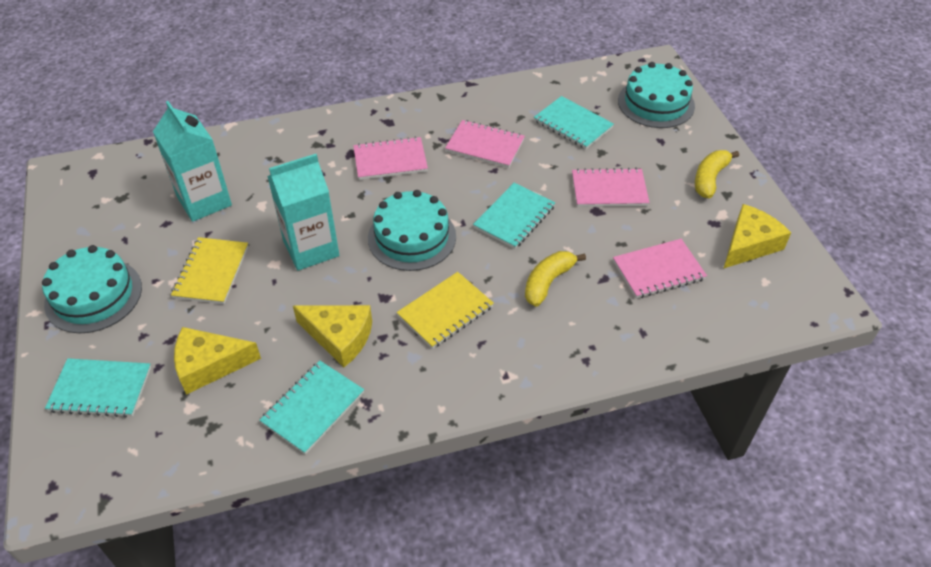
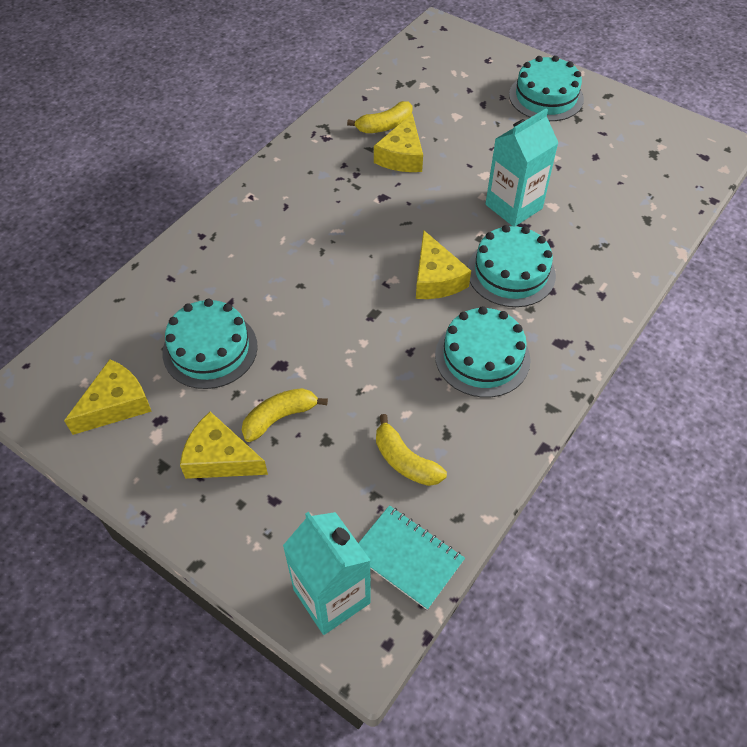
pink notebook: [353,137,428,180] [445,120,525,168] [572,168,650,207] [613,239,707,299] = 4 -> none = 0
turquoise cake: [42,245,142,333] [368,190,456,271] [618,62,695,128] = 3 -> [163,299,258,389] [435,306,531,398] [467,225,556,307] [509,56,584,121] = 4
turquoise notebook: [45,358,151,418] [260,361,364,454] [473,183,555,249] [534,96,614,149] = 4 -> [358,505,465,610] = 1
yellow banana: [525,251,586,307] [695,150,739,198] = 2 -> [242,388,328,442] [347,101,413,133] [376,414,447,486] = 3
yellow cheese: [174,327,261,395] [293,305,372,367] [723,204,791,269] = 3 -> [64,359,152,435] [180,412,268,479] [374,114,423,172] [416,231,471,299] = 4
yellow notebook: [171,237,248,304] [397,272,494,349] = 2 -> none = 0

